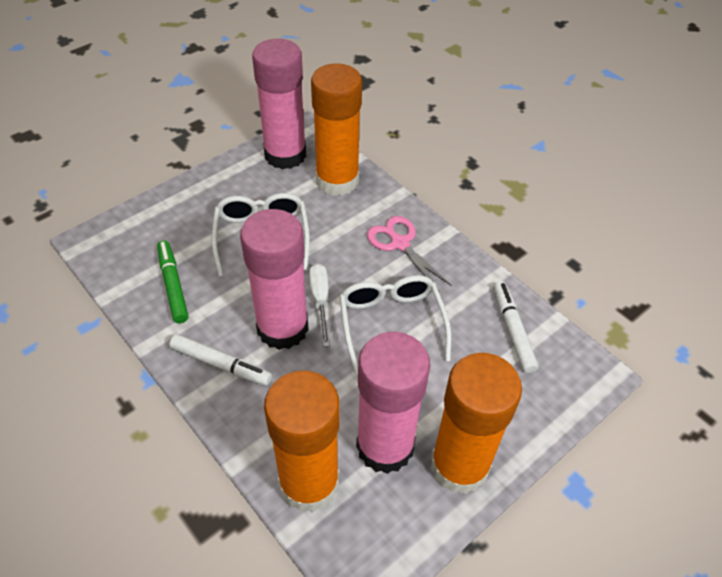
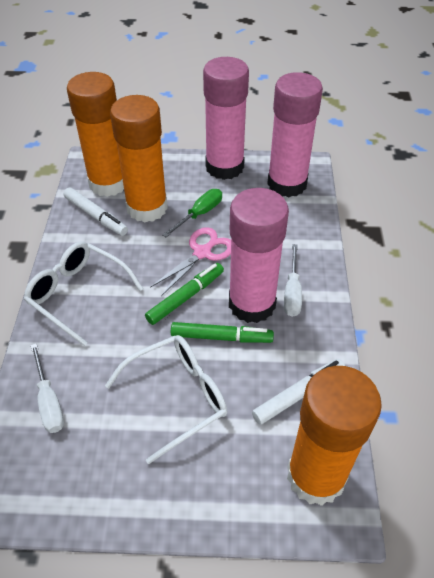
green marker: [157,240,188,323] = 1 -> [145,263,224,325] [171,322,274,343] = 2
green screwdriver: none = 0 -> [163,189,222,237] = 1
white screwdriver: [309,263,330,347] = 1 -> [31,343,64,433] [284,244,302,317] = 2

